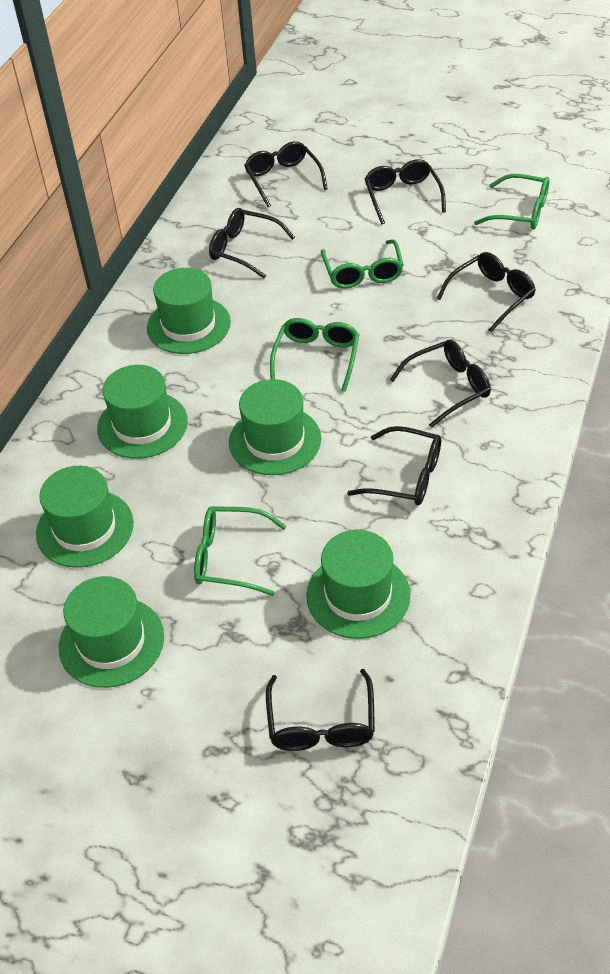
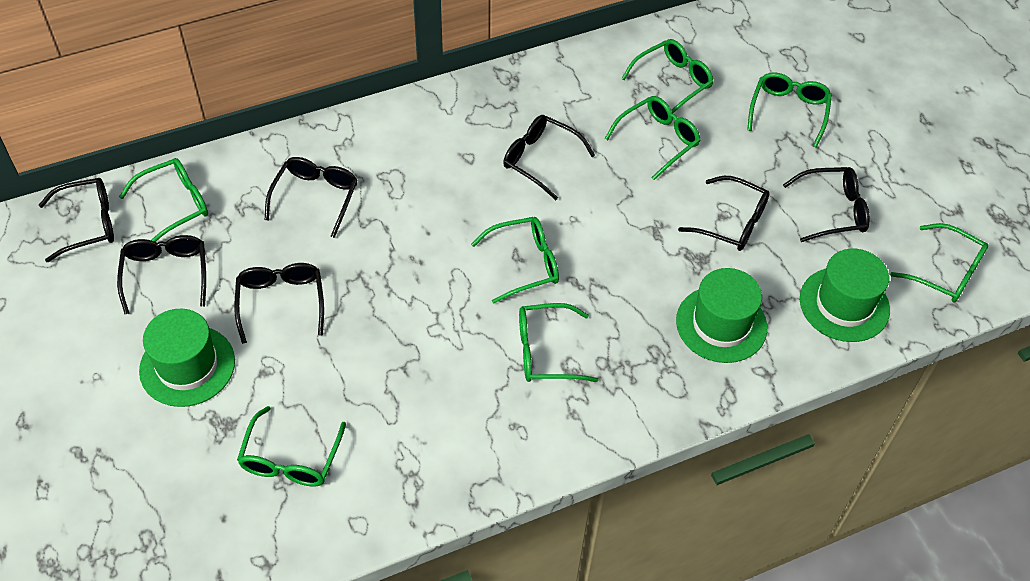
green glasses: [194,506,287,596] [270,318,359,392] [321,239,404,289] [474,174,549,229] = 4 -> [119,158,208,242] [237,406,346,487] [471,217,559,304] [519,303,598,382] [605,96,701,180] [621,39,714,113] [747,72,832,148] [890,223,989,303] = 8
green hat: [36,466,134,568] [59,576,164,688] [97,365,188,459] [147,268,231,354] [229,379,321,475] [306,530,410,639] = 6 -> [139,309,235,407] [676,268,767,363] [800,249,890,342] = 3

